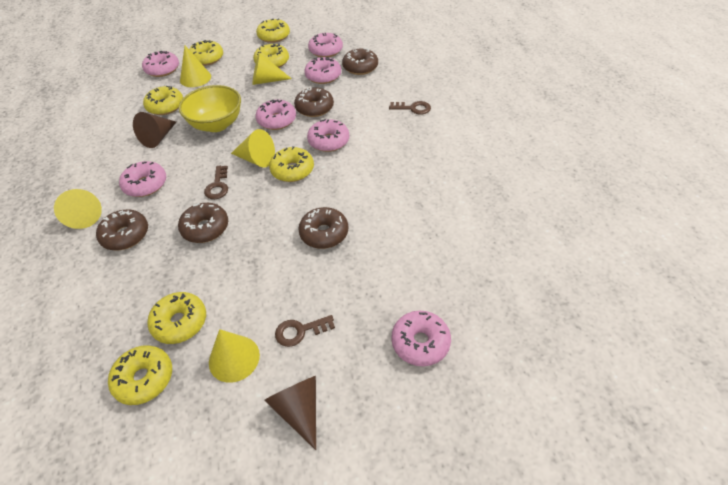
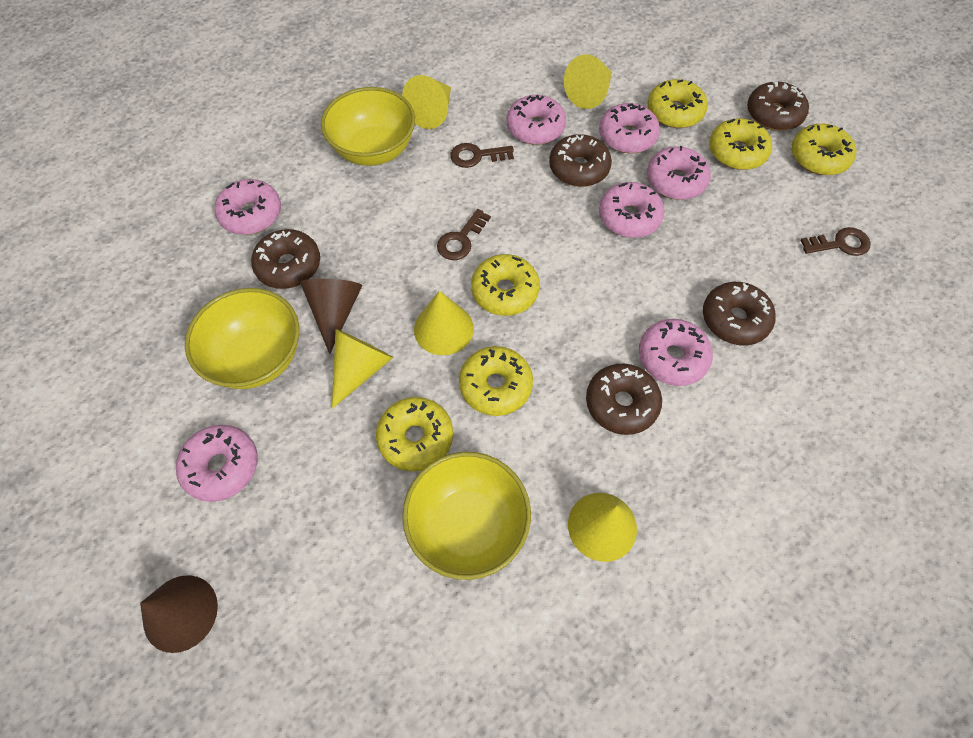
yellow bowl: [179,85,241,132] = 1 -> [185,288,299,389] [321,87,415,166] [402,452,531,580] = 3
yellow donut: [108,345,172,405] [143,86,183,115] [147,292,206,344] [189,40,223,66] [253,44,289,68] [256,18,290,43] [269,146,314,182] = 7 -> [376,397,453,471] [459,346,533,416] [471,254,540,316] [648,79,708,128] [709,118,772,170] [791,124,856,175] = 6

